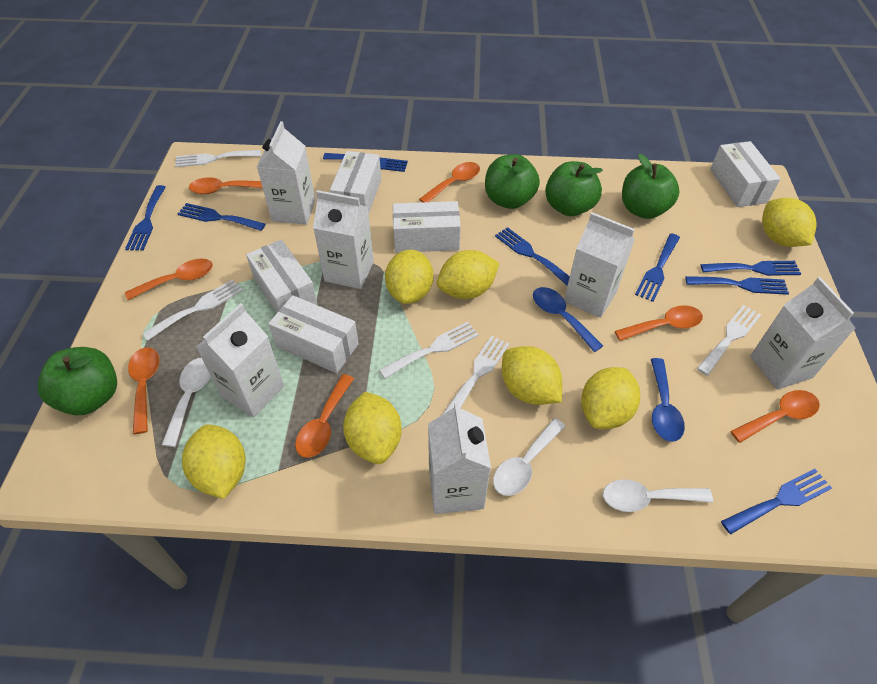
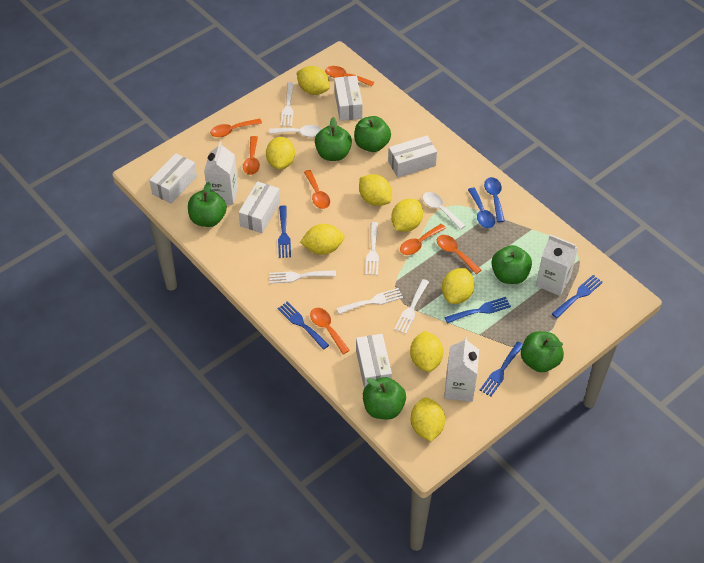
blue fork: [125,185,166,251] [178,203,266,231] [323,153,408,172] [495,227,570,286] [635,233,680,302] [685,276,789,295] [701,261,801,276] [721,469,832,534] = 8 -> [277,302,329,350] [278,205,291,258] [445,297,511,324] [480,342,523,397] [552,275,603,318] = 5
green apple: [38,347,117,416] [485,154,540,209] [545,161,603,216] [622,154,680,219] = 4 -> [188,182,227,227] [315,117,352,161] [354,116,391,152] [363,377,406,419] [491,245,532,284] [521,331,564,372] = 6
white carton: [196,303,284,417] [257,121,316,225] [313,190,374,289] [428,401,491,514] [564,212,635,318] [750,277,856,390] = 6 -> [204,141,238,205] [444,337,479,402] [536,234,578,296] = 3
white spoon: [162,358,211,447] [493,418,566,496] [603,479,713,512] = 3 -> [269,125,322,137] [422,192,465,230] = 2
yellow lemon: [182,424,245,499] [343,392,402,464] [385,250,433,304] [437,250,499,299] [502,346,562,405] [581,367,640,429] [762,198,816,247] = 7 -> [266,137,295,170] [297,66,330,95] [300,224,345,255] [359,174,392,206] [391,199,423,232] [410,331,443,372] [411,397,445,442] [442,268,474,304] = 8

